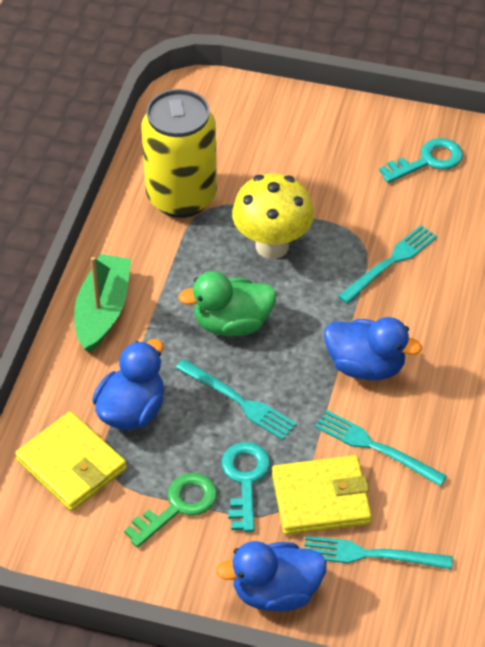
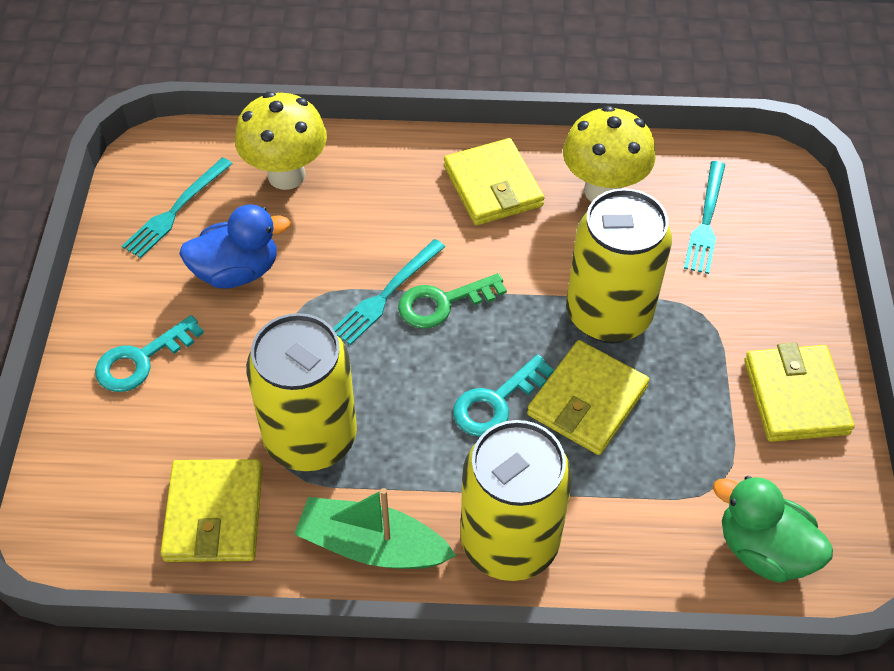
blue duck: [92,339,164,430] [216,541,327,612] [324,317,422,380] = 3 -> [179,204,290,288] = 1
turquoise fork: [176,359,297,440] [304,536,453,569] [315,410,447,486] [338,225,437,304] = 4 -> [122,157,233,258] [333,239,445,345] [684,161,725,274] = 3
yellow can: [141,89,217,218] = 1 -> [246,313,357,471] [460,420,572,581] [566,188,672,343] = 3
yellow mushroom: [232,173,314,259] = 1 -> [235,92,327,190] [563,106,656,202] = 2
yellow wallet: [15,411,127,511] [272,455,372,535] = 2 -> [160,459,263,562] [444,138,544,225] [527,340,650,455] [744,342,855,442] = 4

